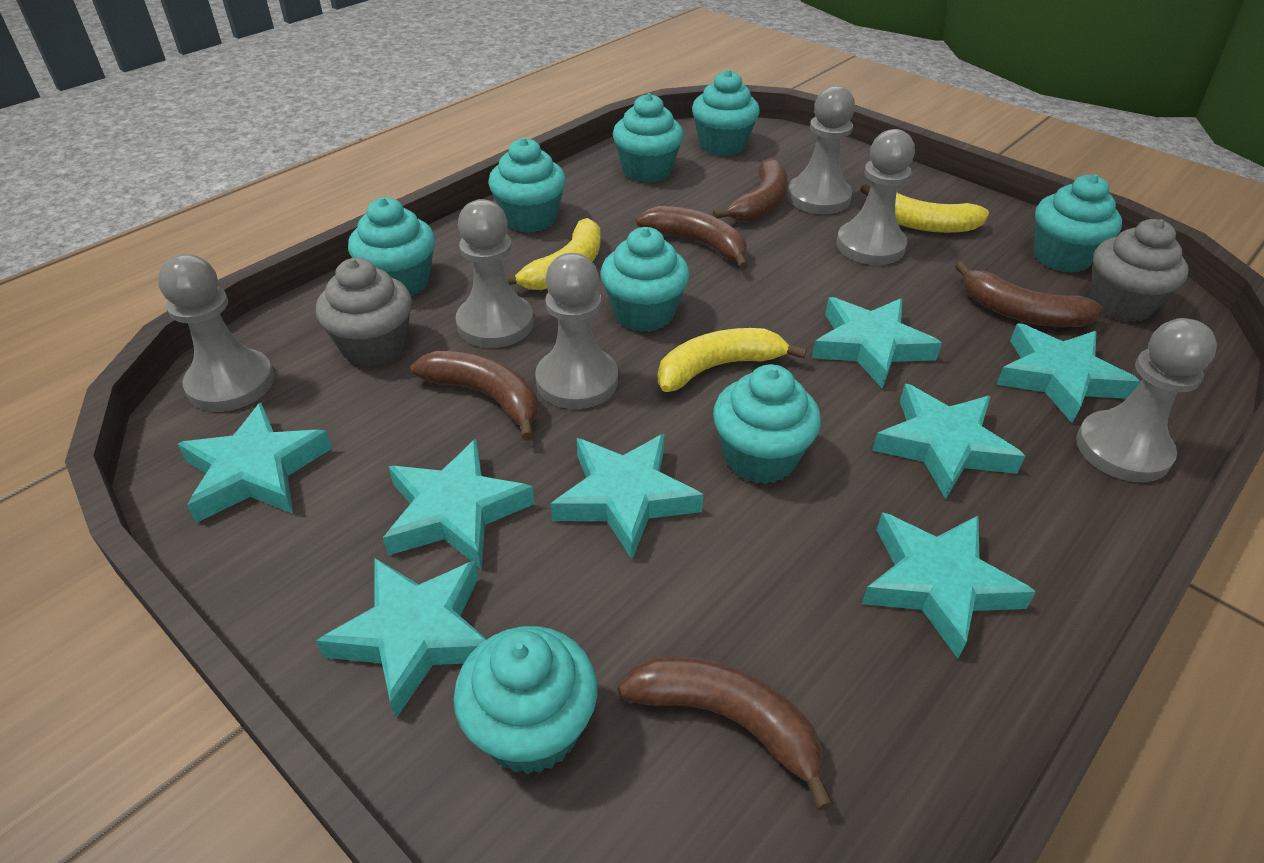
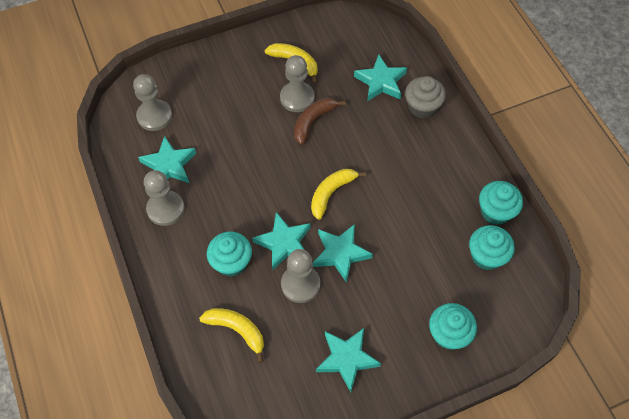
brown banana: [410,351,538,441] [618,656,833,811] [636,206,748,270] [713,158,787,222] [955,261,1103,327] = 5 -> [294,98,346,145] = 1
grey cupcake: [316,258,412,367] [1090,219,1189,322] = 2 -> [405,76,446,118] = 1
grey pawn: [158,254,274,412] [456,199,534,348] [535,253,618,409] [787,86,855,214] [836,129,915,265] [1076,318,1217,482] = 6 -> [133,74,172,131] [144,170,184,226] [280,55,314,112] [281,249,320,303] = 4
turquoise cupcake: [348,197,435,296] [454,626,597,775] [488,138,566,233] [600,227,689,332] [613,93,684,183] [692,70,760,156] [713,364,821,484] [1033,174,1122,273] = 8 -> [207,232,252,277] [429,303,477,350] [469,225,515,270] [479,181,523,225] = 4
turquoise star: [178,403,332,523] [316,558,487,718] [383,439,535,570] [551,433,704,560] [812,297,942,389] [862,512,1036,658] [872,384,1025,499] [996,324,1140,423] = 8 -> [138,136,196,183] [252,212,311,270] [313,224,373,283] [316,328,381,392] [354,54,407,101] = 5

